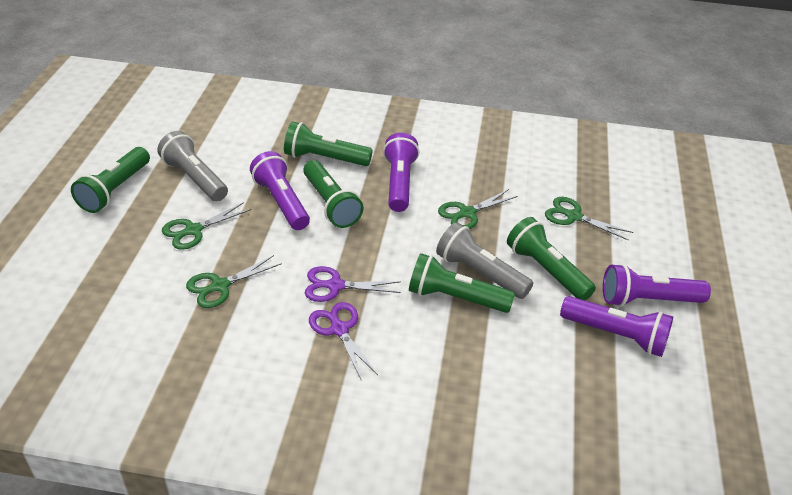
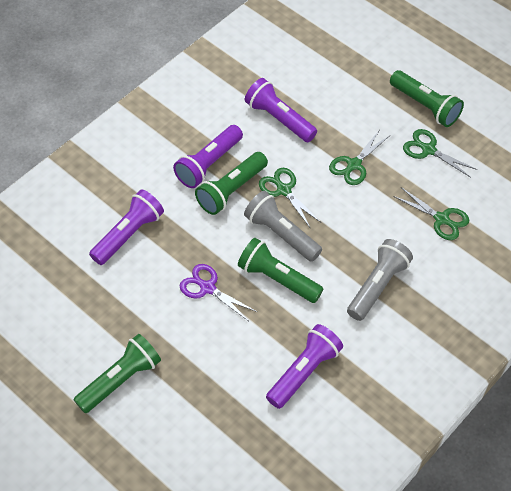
green flashlight: [71,147,150,213] [284,122,373,166] [303,160,364,228] [409,253,515,313] [507,217,596,300] = 5 -> [74,334,161,413] [195,152,268,215] [238,238,323,303] [390,70,464,127] = 4
purple scissors: [305,266,401,302] [309,302,378,381] = 2 -> [180,264,257,321] = 1

